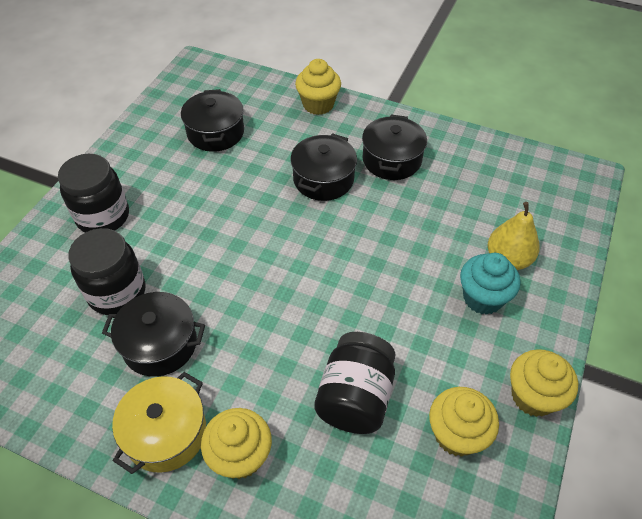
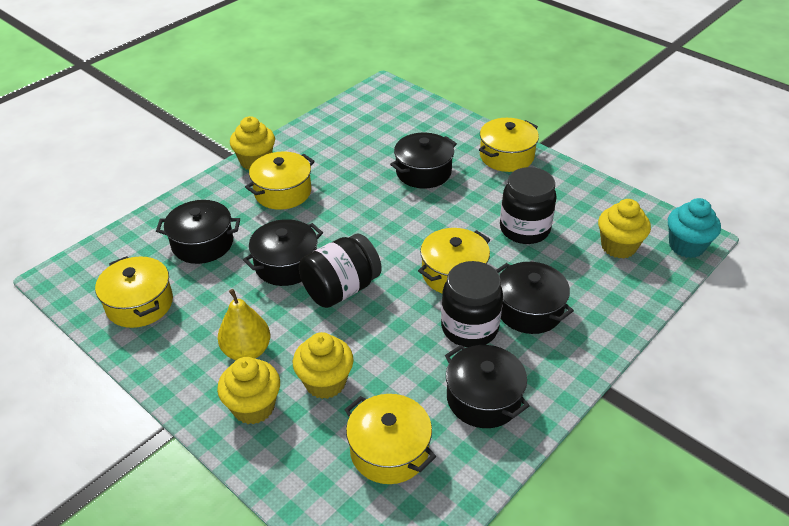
black pot: [102,292,205,377] [181,89,244,152] [290,133,357,201] [362,114,427,180] = 4 -> [156,200,240,264] [243,219,323,286] [390,133,457,188] [445,345,529,428] [496,262,574,334] = 5
yellow pot: [112,372,206,474] = 1 -> [95,256,173,328] [245,151,315,210] [345,394,436,484] [418,228,490,294] [479,118,539,172] = 5

